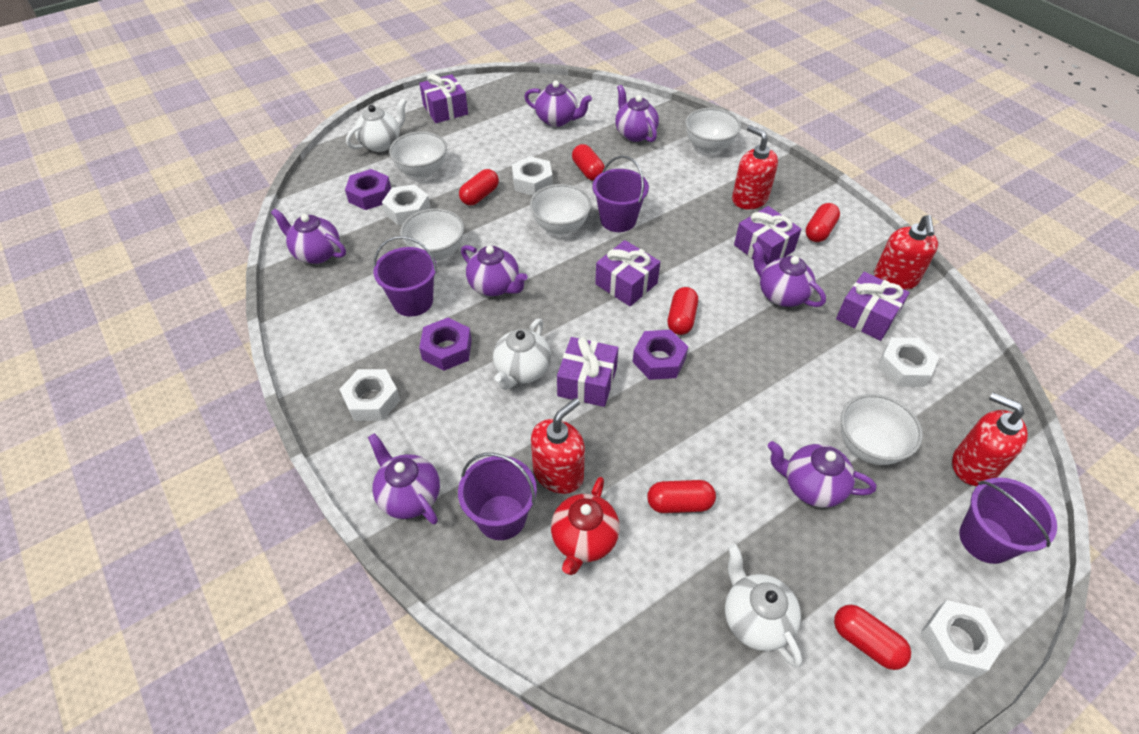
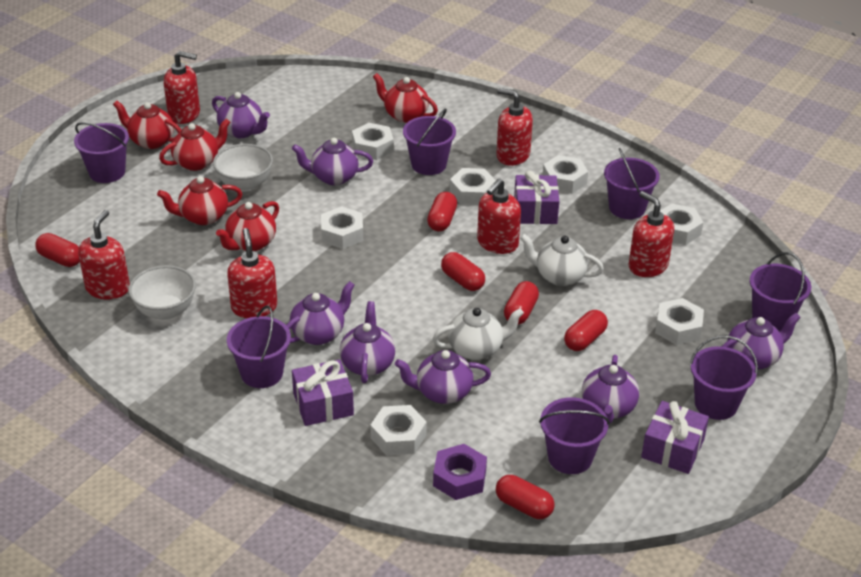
purple bucket: [373,236,437,317] [458,453,537,540] [593,156,649,232] [959,477,1057,564] = 4 -> [74,122,129,183] [227,306,291,388] [403,108,456,175] [539,397,609,474] [604,148,660,219] [690,336,758,420] [750,252,811,331] = 7
purple gift: [419,74,468,123] [557,337,618,407] [595,240,660,306] [734,206,801,265] [836,272,910,341] = 5 -> [292,359,354,426] [514,171,559,224] [641,401,709,474] = 3
purple nut: [345,169,391,210] [419,318,472,371] [633,330,688,380] = 3 -> [433,444,487,500] = 1
red soap dispenser: [531,398,585,494] [732,125,778,209] [874,215,938,290] [952,392,1028,486] = 4 -> [78,210,130,299] [164,51,200,124] [227,228,277,318] [477,178,521,254] [496,88,533,166] [629,191,674,277] = 6
red teapot: [551,477,620,575] = 1 -> [113,101,181,149] [157,176,242,225] [159,119,230,171] [216,201,279,251] [373,73,438,123] = 5
white bowl: [389,131,447,179] [400,208,464,261] [530,184,591,235] [685,108,741,153] [841,394,923,465] = 5 -> [128,265,196,320] [213,144,273,192] = 2
white nut: [339,369,400,421] [382,184,431,226] [512,156,553,195] [877,337,939,387] [920,600,1005,678] = 5 -> [321,206,363,249] [352,123,394,160] [370,405,427,455] [450,168,496,205] [543,155,588,194] [655,298,704,345] [660,204,703,245] = 7
white teapot: [346,98,407,152] [493,318,551,390] [725,544,802,667] = 3 -> [433,308,524,360] [520,234,604,286] = 2

